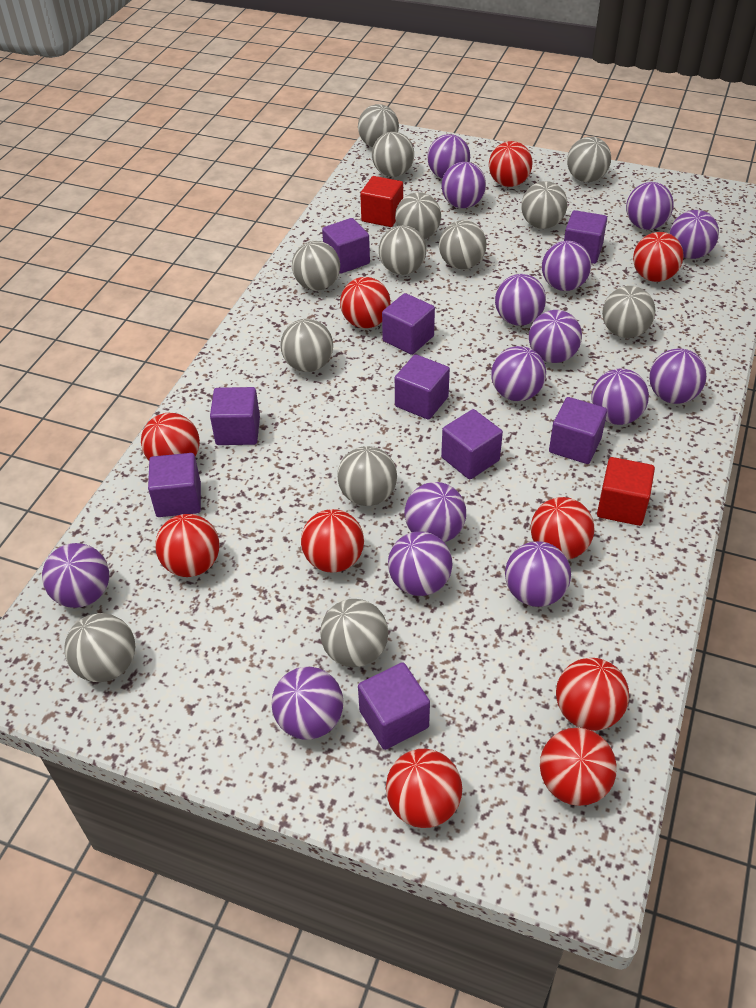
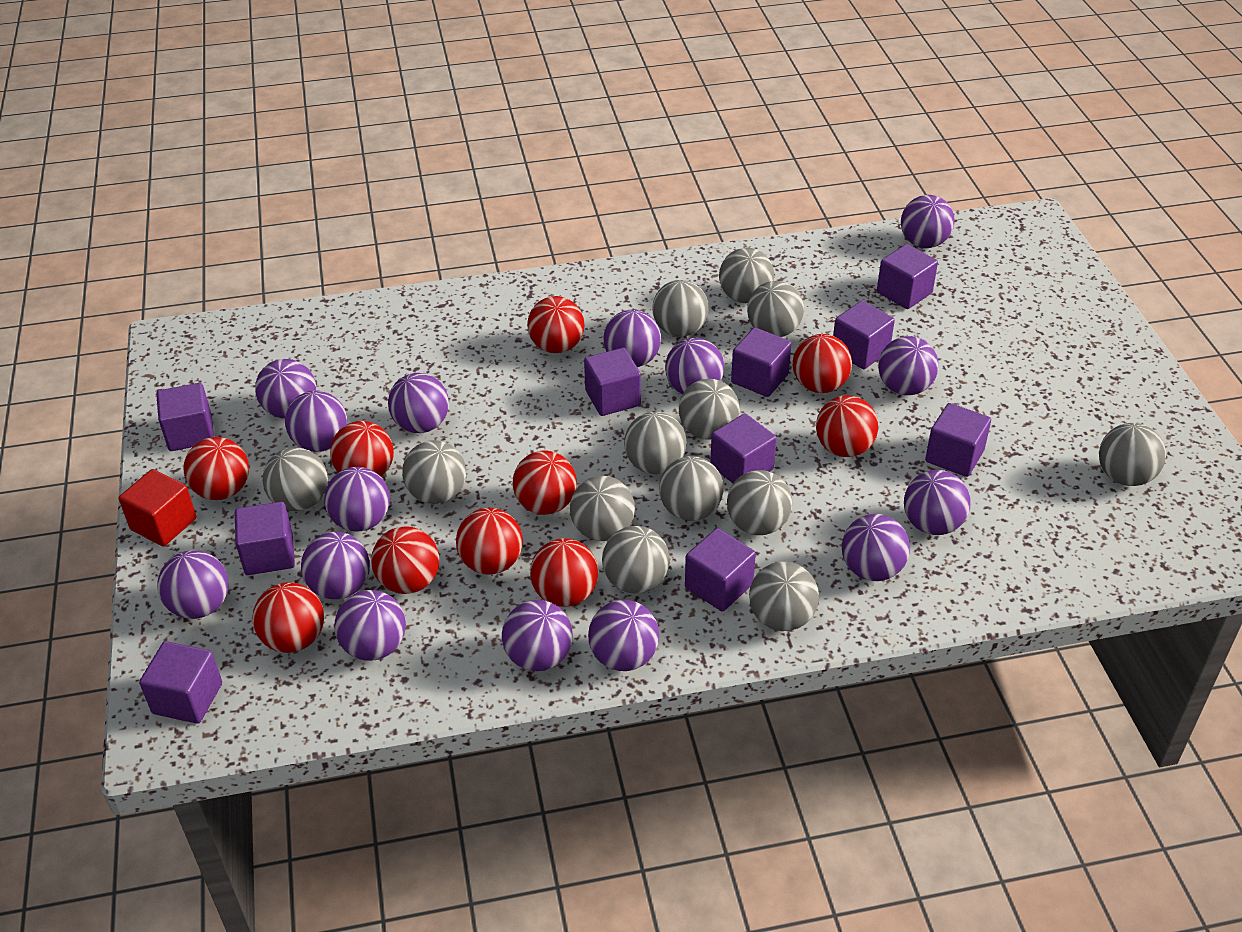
purple cube: [148,453,201,517] [210,387,260,445] [322,218,370,274] [358,662,430,750] [382,293,435,355] [395,354,450,420] [441,409,503,479] [549,397,607,464] [564,210,607,264] = 9 -> [139,641,222,724] [156,383,214,451] [235,501,295,575] [584,348,641,416] [685,528,756,611] [710,413,776,483] [731,328,792,397] [833,301,895,369] [877,244,938,309] [925,403,991,477] = 10
red cube: [360,176,403,227] [597,457,655,526] = 2 -> [119,469,196,547] = 1

